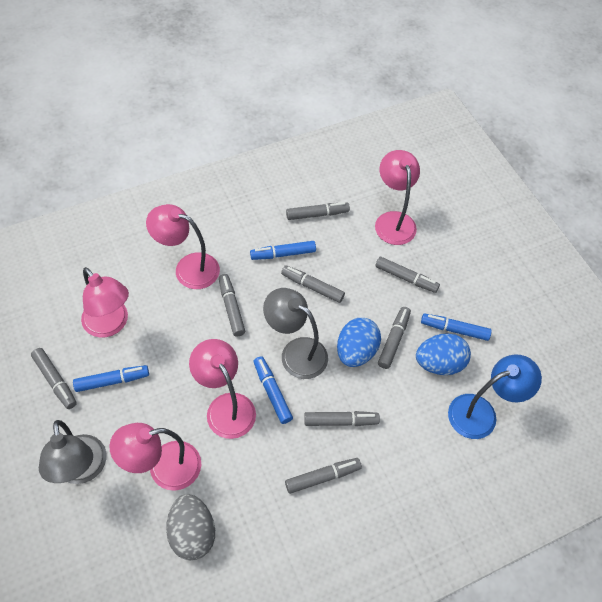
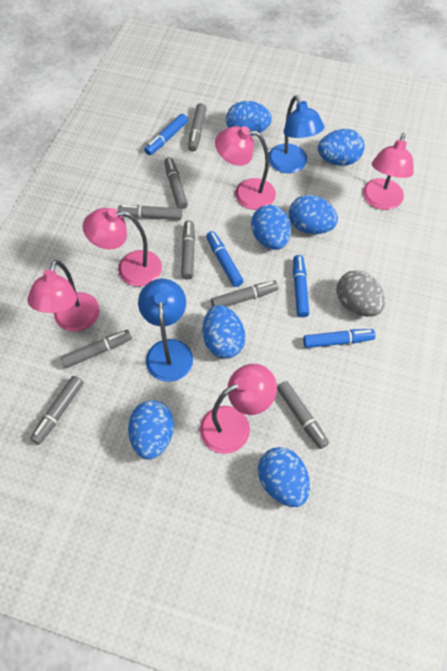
blue egg: [337,318,381,367] [416,333,471,375] = 2 -> [128,400,174,460] [203,305,245,358] [226,101,272,136] [251,204,291,250] [258,447,310,507] [289,195,338,234] [318,129,365,166] = 7
blue lamp: [448,354,542,439] = 1 -> [138,279,193,382] [269,95,324,173] = 2
grey lamp: [39,420,106,484] [263,288,328,379] = 2 -> none = 0

